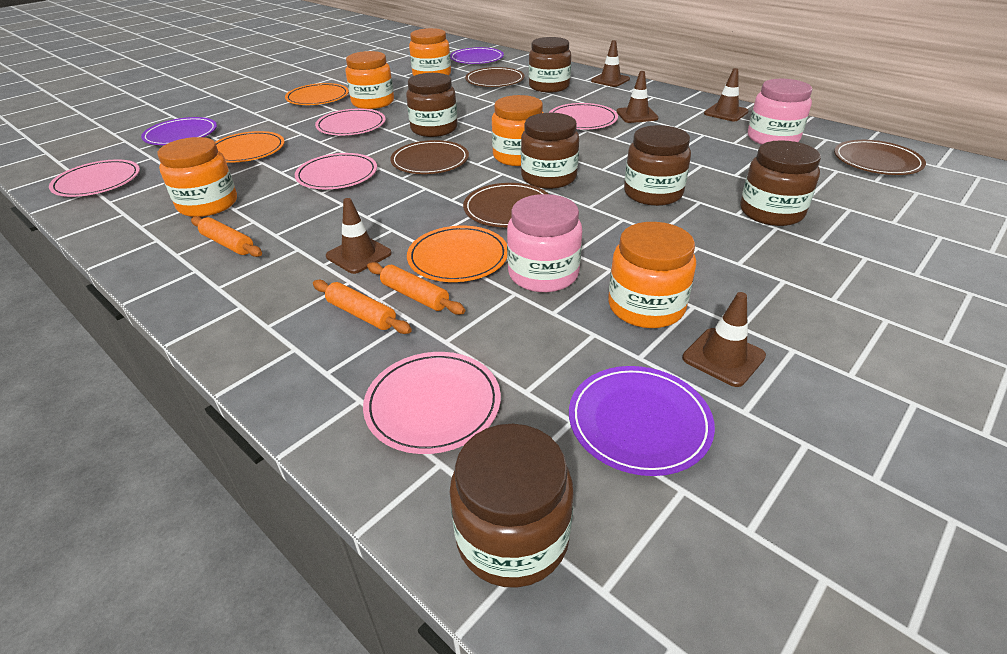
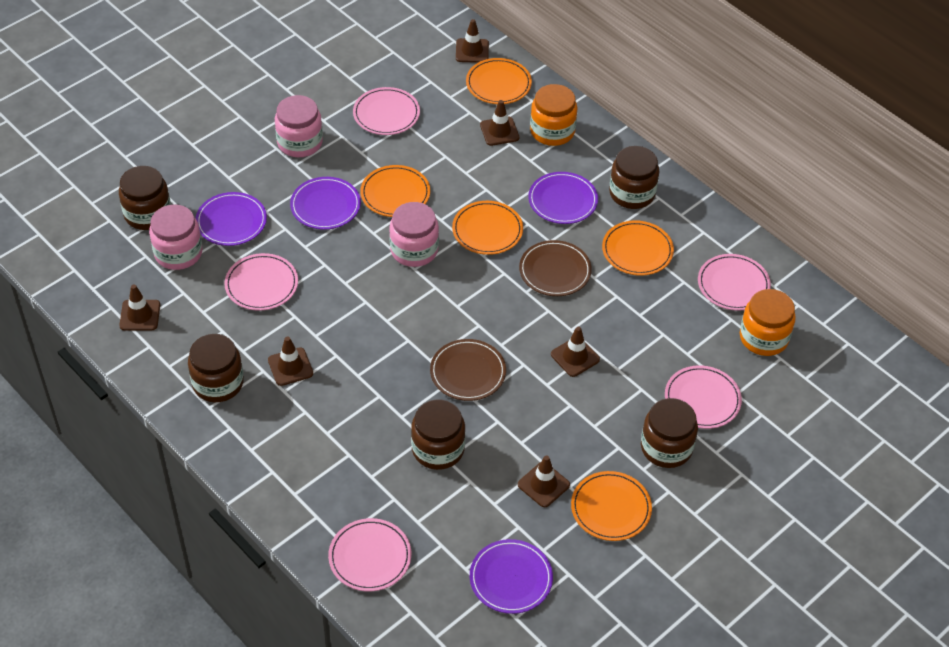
brown jar: [406,73,458,137] [449,424,574,588] [521,113,579,189] [529,37,571,93] [624,125,691,206] [740,140,821,226] = 6 -> [119,166,171,230] [188,334,244,402] [411,400,465,470] [609,146,659,209] [641,398,698,468] = 5
brown plate: [390,140,469,174] [463,183,548,227] [465,67,525,87] [834,140,926,175] = 4 -> [430,339,506,401] [519,240,592,296] = 2
brown traffic cone: [326,198,392,274] [591,40,630,87] [616,71,659,123] [682,292,766,387] [704,68,749,121] = 5 -> [119,285,160,331] [268,336,313,386] [456,19,489,63] [480,100,519,146] [518,455,570,507] [551,327,600,377] = 6
orange jar: [157,137,237,217] [346,51,394,109] [409,28,451,76] [492,95,544,166] [608,222,696,328] = 5 -> [530,84,577,146] [740,289,796,356] = 2
orange plate: [215,131,285,163] [285,83,349,105] [407,226,507,282] = 3 -> [360,165,430,217] [452,201,523,255] [466,58,532,104] [571,471,652,541] [602,220,674,276] = 5
orange rolling pin: [191,216,262,257] [313,280,412,334] [367,262,465,315] = 3 -> none = 0
pink jar: [507,194,582,292] [748,79,813,145] = 2 -> [149,204,202,270] [275,95,323,157] [389,202,439,267] = 3
purple plate: [141,117,217,145] [450,47,504,64] [569,366,715,476] = 3 -> [195,192,267,246] [290,177,361,230] [470,539,553,614] [528,172,598,224] = 4

